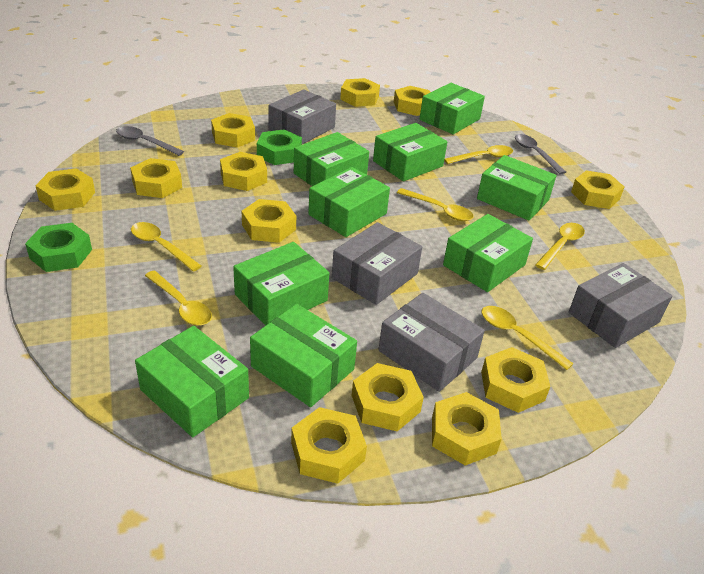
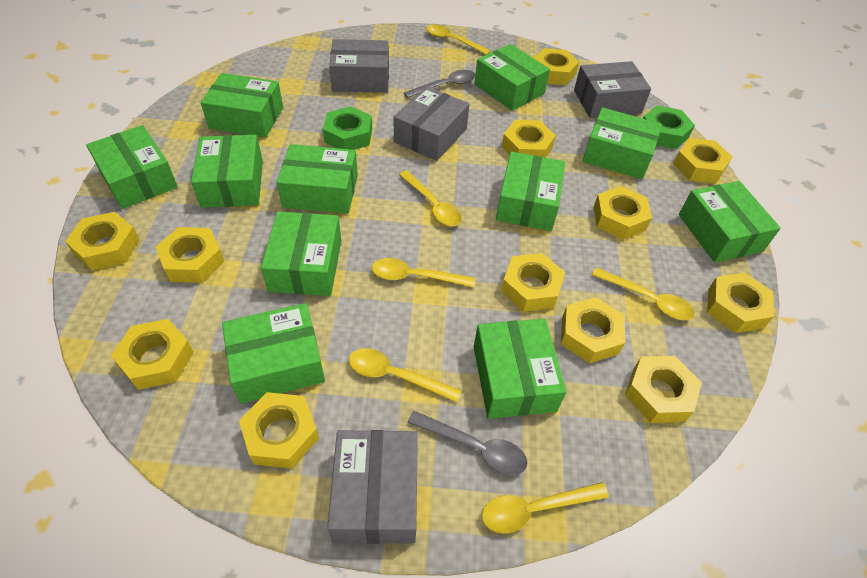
green box: [135,326,249,437] [233,242,329,326] [250,304,357,407] [294,132,369,186] [308,167,390,237] [373,123,447,181] [420,83,485,134] [443,214,533,292] [477,155,557,221] = 9 -> [86,125,178,209] [191,135,263,208] [201,73,283,138] [222,303,325,404] [261,212,341,296] [277,144,358,214] [474,44,550,111] [474,319,567,419] [496,151,565,231] [582,108,662,179] [679,181,781,263] = 11

